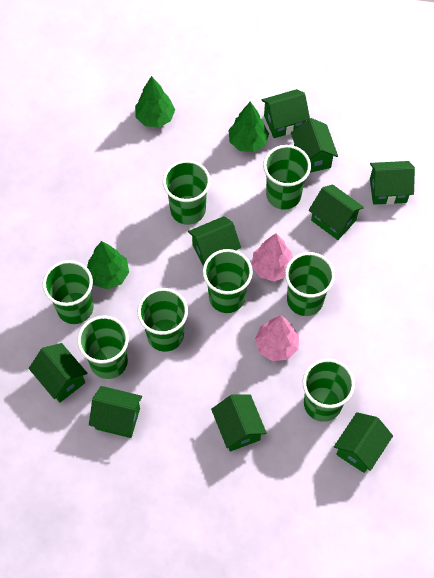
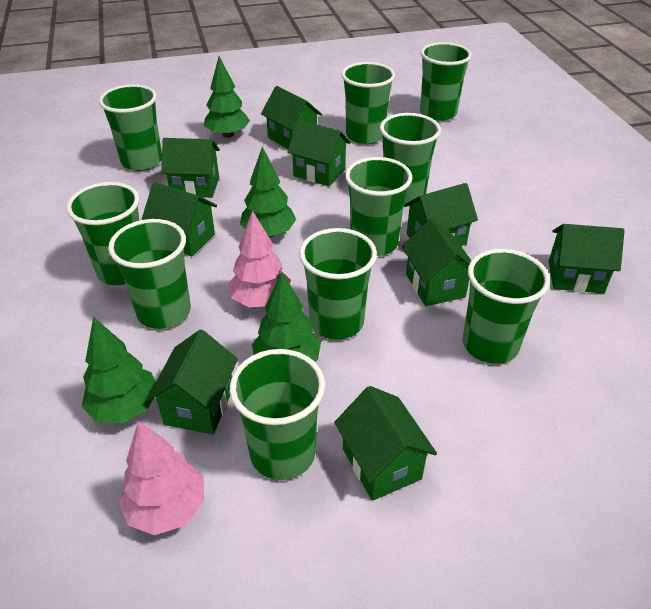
green cup: [43,260,94,324] [77,316,129,379] [137,288,188,352] [163,160,211,225] [203,249,253,313] [263,145,311,210] [285,252,335,316] [303,359,355,422] = 8 -> [66,182,140,285] [99,84,162,171] [108,219,191,329] [230,349,325,480] [299,228,377,339] [341,62,395,144] [345,157,413,256] [380,113,441,204] [420,42,472,121] [463,249,550,364] = 10
green tree: [87,241,129,289] [135,76,175,128] [228,102,269,152] = 3 -> [82,317,155,423] [204,56,250,138] [240,147,296,238] [252,272,321,362] = 4

